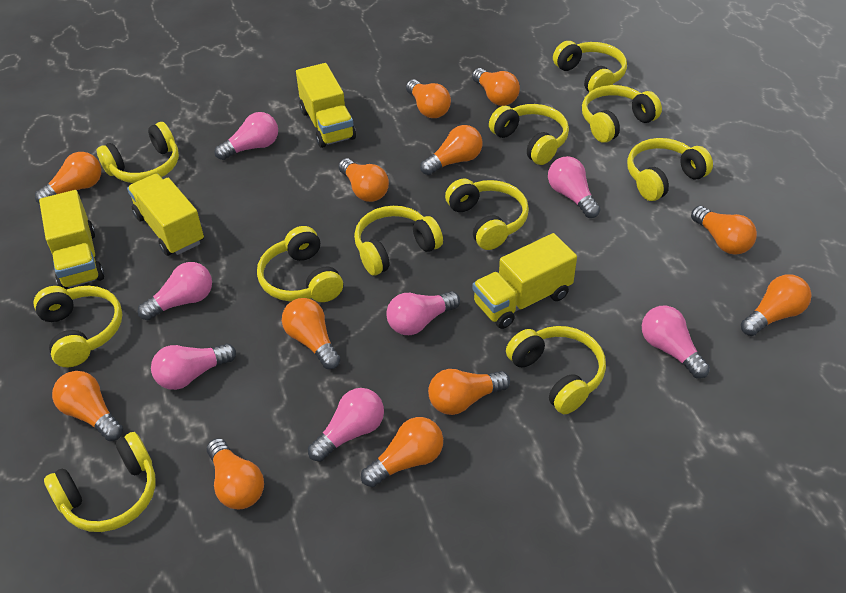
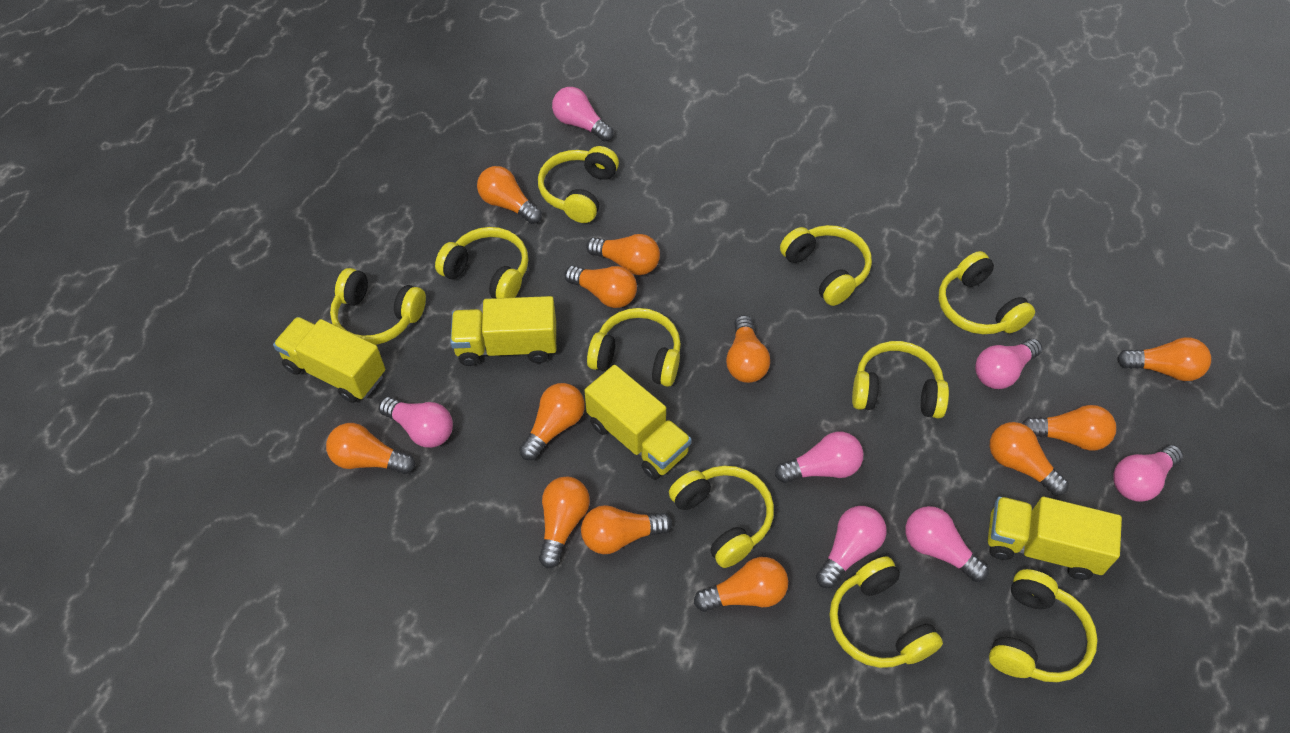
yellow headphones: [33,286,122,367] [44,432,156,532] [97,122,179,183] [257,226,343,302] [354,206,443,275] [445,179,529,250] [489,104,569,165] [506,326,606,414] [553,41,627,92] [582,85,662,143] [627,138,713,201] = 11 -> [330,268,426,345] [435,227,528,299] [538,146,619,223] [587,308,681,387] [669,466,774,568] [780,225,872,306] [830,556,943,668] [852,341,949,418] [939,251,1035,334] [989,569,1098,682] = 10

